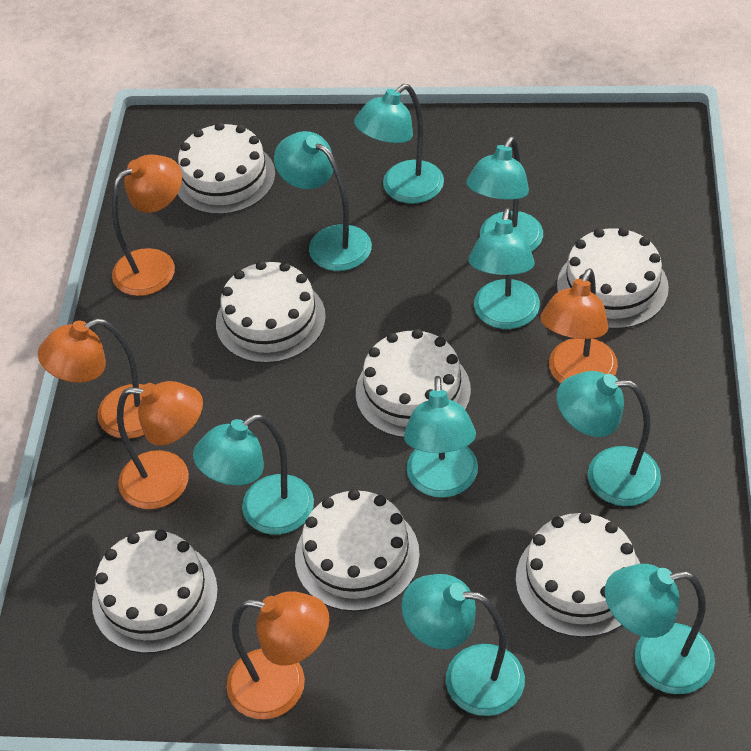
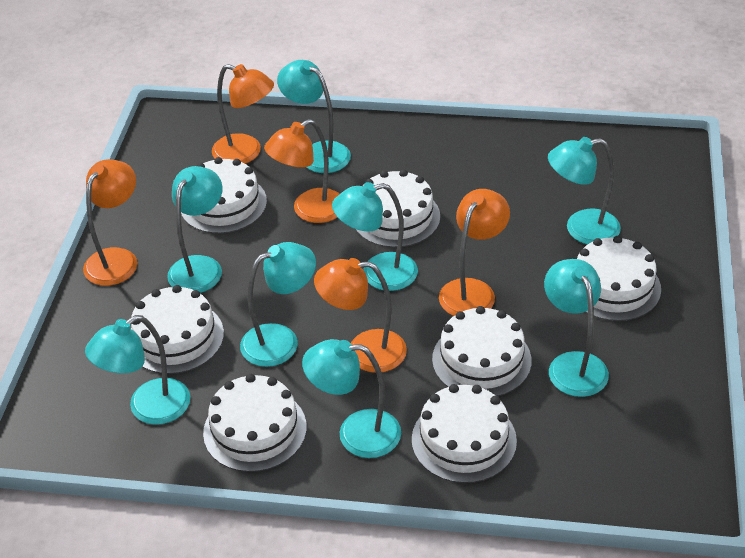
turquoise lamp: [193,414,314,535] [274,131,372,271] [354,84,444,204] [402,574,525,716] [404,376,478,498] [466,136,543,252] [469,207,540,329] [557,371,661,506] [605,564,715,694] = 9 -> [85,315,190,425] [167,166,223,293] [240,242,316,367] [277,60,351,173] [302,339,401,458] [332,182,418,291] [544,259,609,397] [548,137,621,245] = 8

